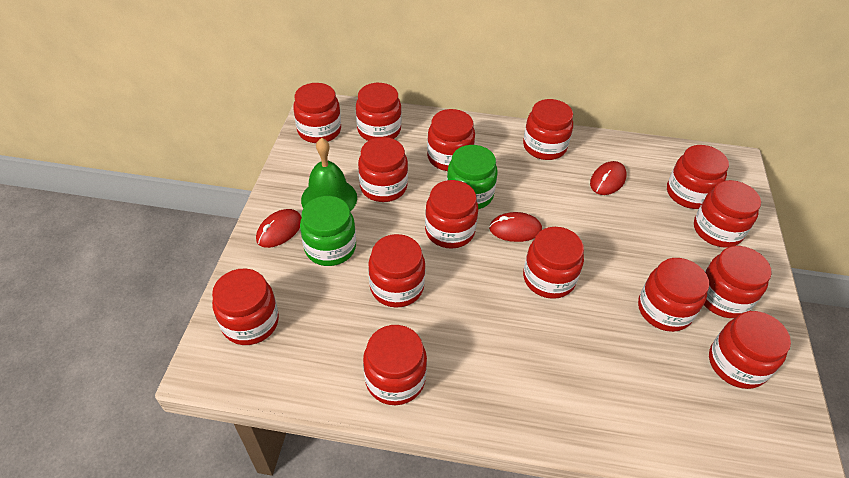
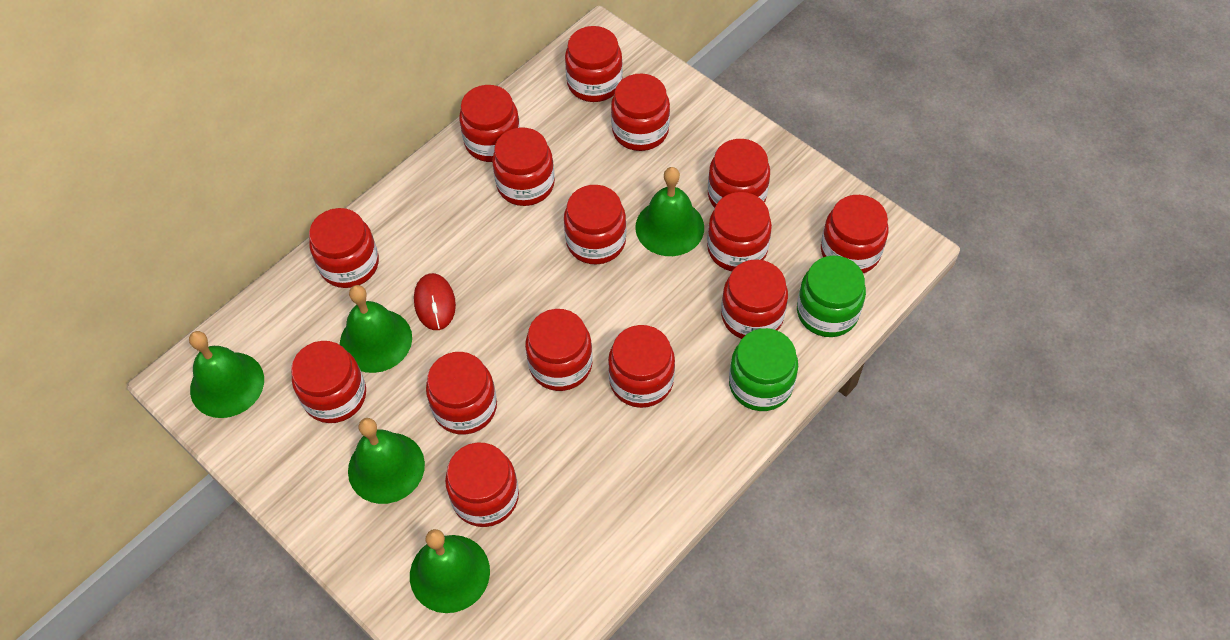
green bell: [301,138,357,212] = 1 -> [189,331,264,418] [340,285,412,373] [348,418,425,504] [410,529,490,613] [635,167,704,256] = 5
red mouse: [256,209,302,248] [489,212,542,242] [590,161,627,195] = 3 -> [414,273,456,330] = 1

